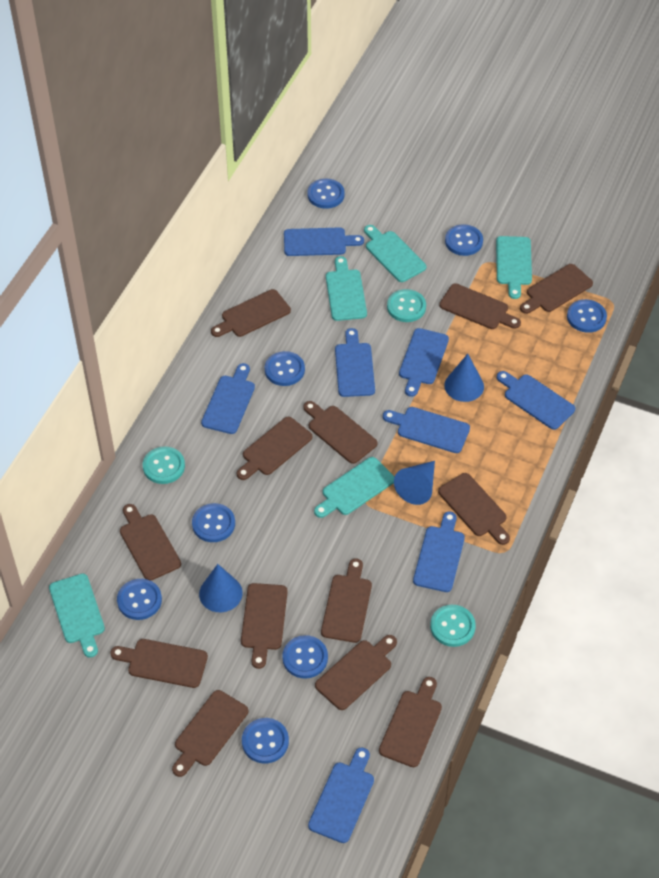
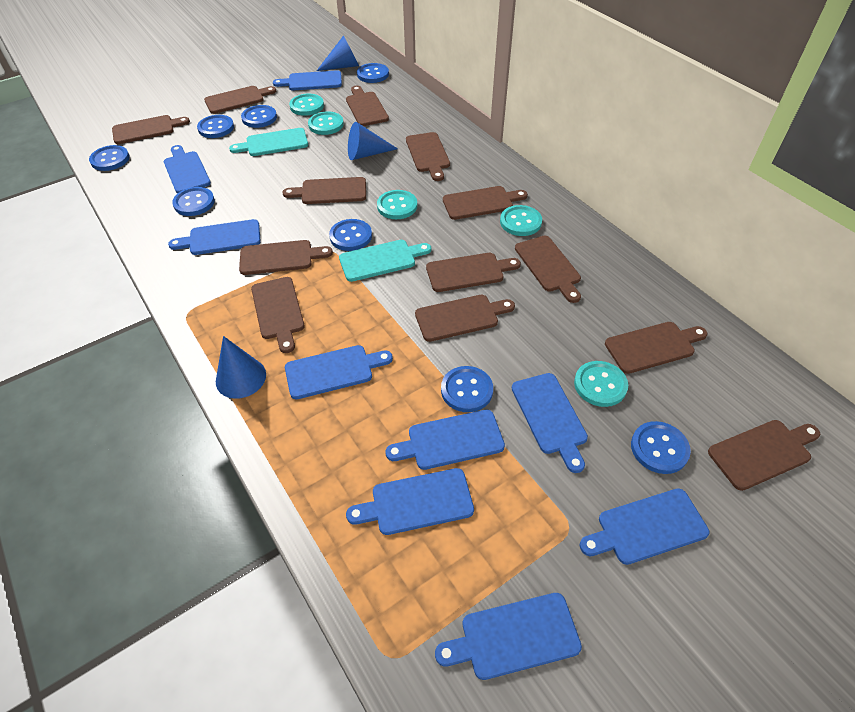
blue cutting board: [201,363,255,434] [284,227,364,256] [308,747,374,843] [335,328,375,397] [383,407,470,453] [399,328,449,397] [413,512,465,592] [497,371,575,430] = 8 -> [164,145,211,194] [168,219,261,255] [273,70,342,91] [285,345,393,399] [346,468,474,535] [386,410,505,470] [435,593,582,680] [512,373,588,473] [580,488,709,565] = 9
turquoise button: [143,447,185,484] [387,289,426,322] [430,605,476,647] = 3 -> [289,94,324,116] [308,111,344,135] [377,190,417,219] [500,205,542,236] [574,361,628,407] = 5
turquoise cutting board: [49,574,105,658] [314,457,394,518] [326,256,367,321] [364,225,426,282] [496,236,532,299] = 5 -> [229,128,308,156] [339,240,431,282] = 2

